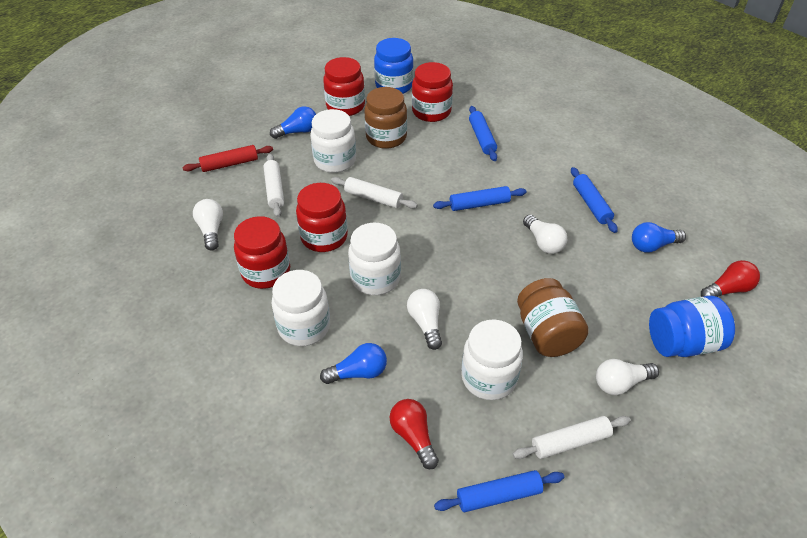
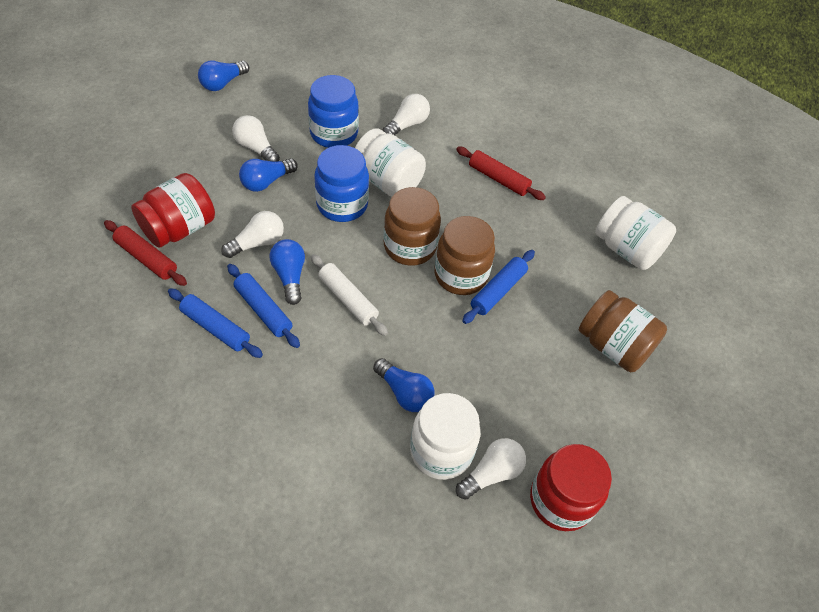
blue light bulb: [270,106,316,139] [320,343,387,384] [632,222,686,253] = 3 -> [198,61,249,91] [239,158,298,192] [269,239,305,305] [373,358,435,412] = 4
blue rolling pin: [433,186,526,211] [434,470,564,512] [469,106,497,161] [571,167,618,233] = 4 -> [168,288,263,358] [227,264,300,348] [462,250,535,324] = 3
brown jar: [364,87,407,149] [517,278,589,357] = 2 -> [383,187,441,266] [434,216,495,295] [579,290,667,372] = 3
red jar: [234,216,290,289] [296,183,348,252] [323,57,365,116] [412,62,453,122] = 4 -> [131,173,215,247] [530,444,612,531] = 2
red light bulb: [389,399,439,469] [701,260,760,297] = 2 -> none = 0
red rolling pin: [183,145,273,172] = 1 -> [104,220,187,286] [456,147,546,200] = 2
white jar: [271,270,330,346] [310,109,356,173] [348,223,401,295] [461,319,523,400] = 4 -> [355,128,426,197] [410,393,480,480] [595,196,676,270] = 3
white rolling pin: [263,153,284,217] [331,177,418,209] [513,416,631,459] = 3 -> [311,254,388,336] = 1

